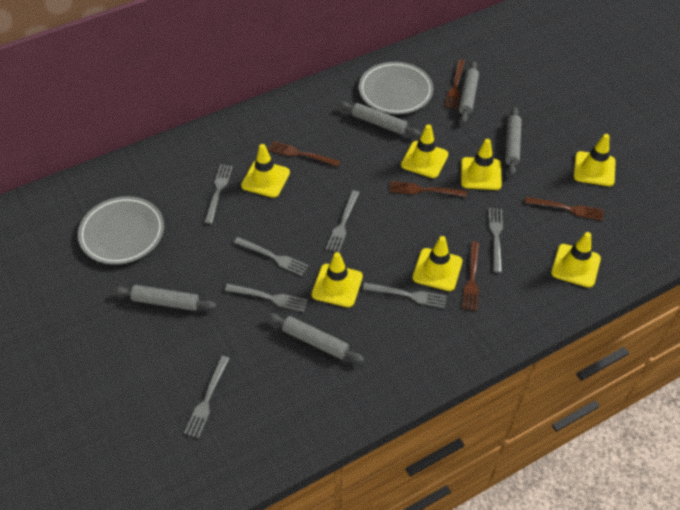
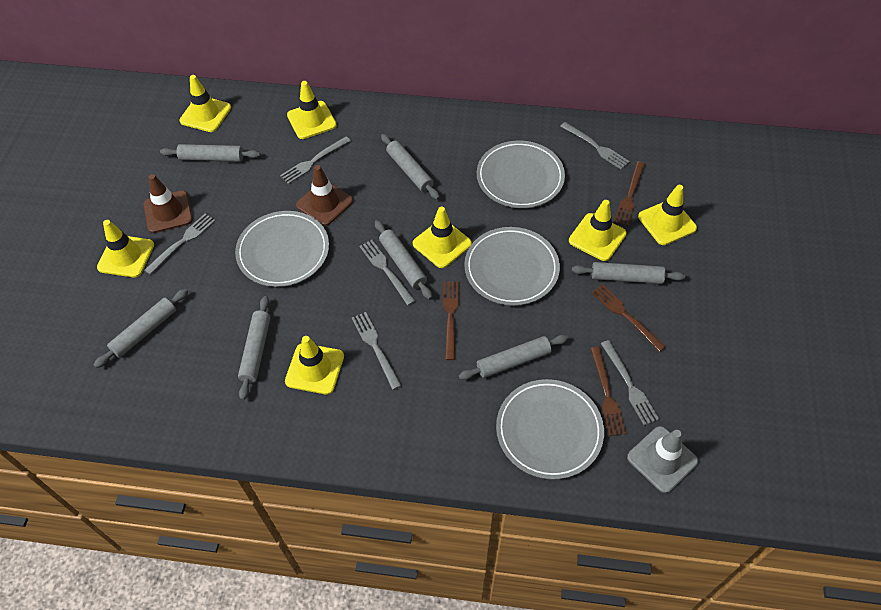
brown fork: [268,141,340,167] [390,181,467,197] [445,60,465,109] [462,241,479,311] [525,197,604,221] = 5 -> [443,281,459,360] [590,347,626,436] [591,284,666,352] [614,161,645,226] = 4
brown traffic cone: none = 0 -> [143,174,193,233] [296,165,353,226] = 2
grey fork: [184,356,230,438] [204,165,233,224] [225,284,308,312] [234,237,309,276] [326,190,360,252] [363,283,447,308] [489,208,503,273] = 7 -> [144,213,216,275] [280,136,351,184] [352,312,401,390] [359,240,415,306] [560,122,630,169] [601,340,659,425] = 6
grey plate: [78,196,164,265] [359,62,433,114] = 2 -> [235,211,329,287] [464,227,560,306] [477,141,565,208] [496,379,604,480] = 4
grey rolling pin: [114,285,216,311] [268,313,364,362] [339,102,421,136] [459,61,479,123] [505,107,522,175] = 5 -> [94,289,188,368] [160,144,260,162] [238,296,271,400] [375,220,432,300] [381,134,440,200] [459,335,568,380] [572,262,685,284] = 7
grey traffic cone: none = 0 -> [627,426,698,493] = 1

